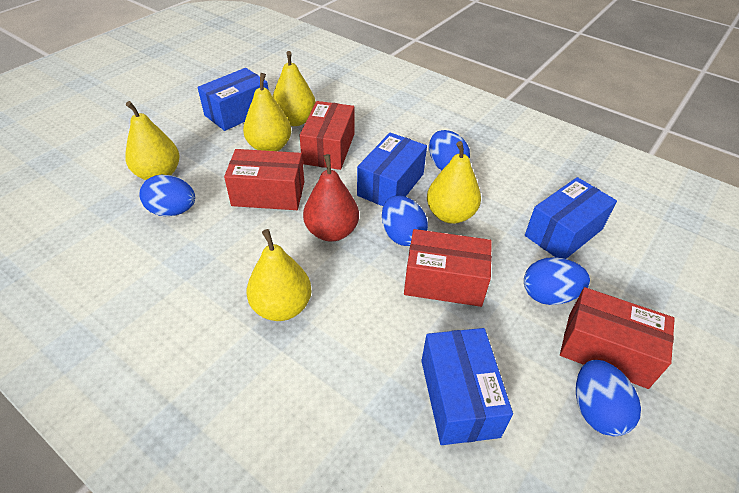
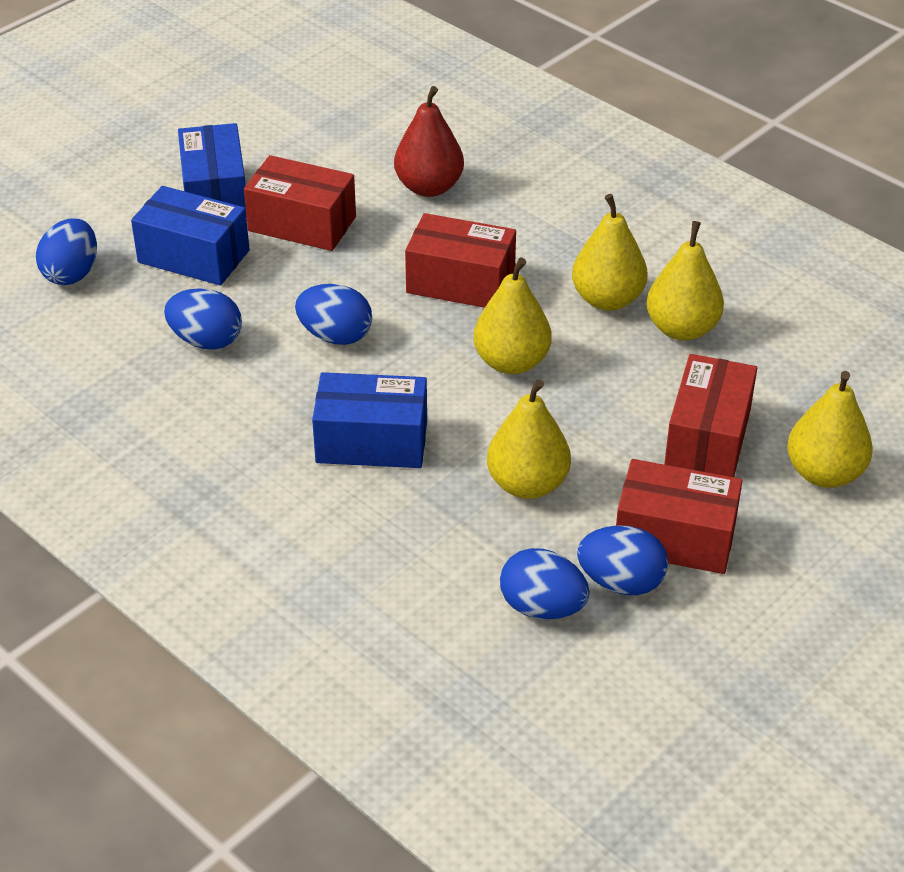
blue box: [197,68,269,131] [357,132,427,206] [421,328,513,445] [525,177,617,259] = 4 -> [131,186,250,285] [178,123,247,218] [312,372,427,468] = 3

